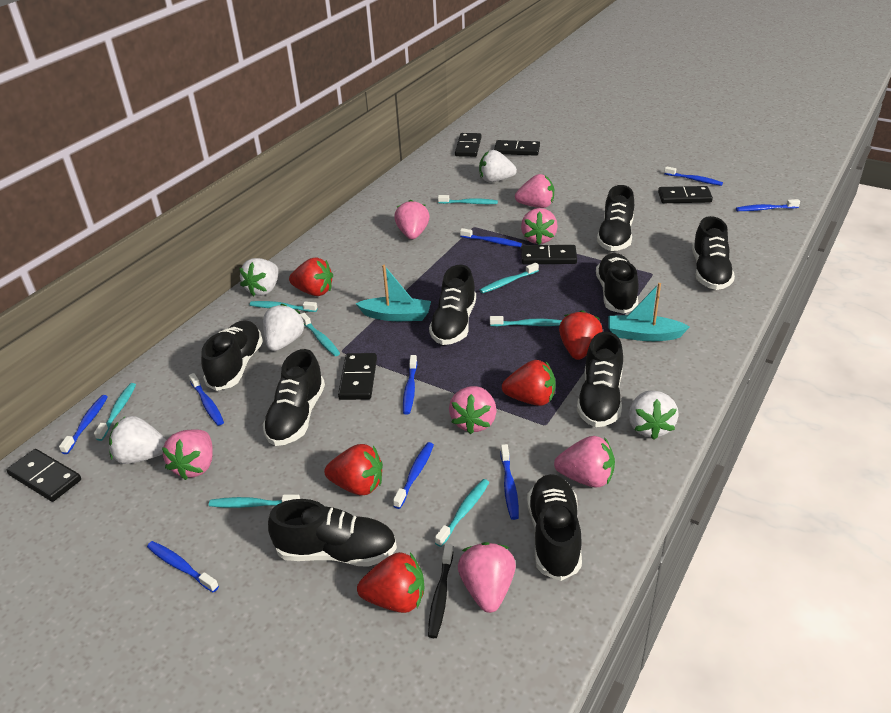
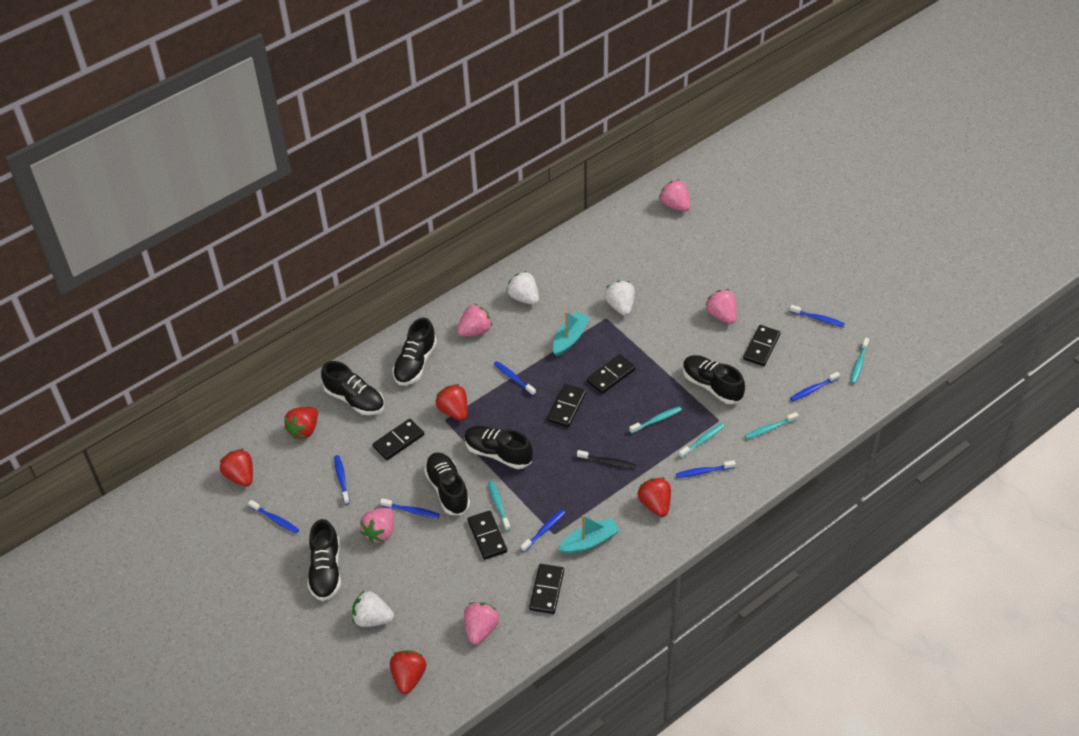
black shoe: [201,320,263,391] [263,349,325,446] [268,499,397,567] [429,265,476,345] [527,474,582,581] [577,332,623,427] [596,253,639,314] [597,185,634,251] [692,216,735,290] = 9 -> [308,519,341,601] [321,361,384,415] [392,317,437,385] [424,452,470,515] [464,426,533,469] [683,355,745,404] = 6
blue toothbrush: [59,395,108,454] [147,541,219,593] [189,373,224,426] [393,442,434,509] [403,355,417,415] [460,228,522,247] [500,444,519,520] [664,166,723,186] [736,199,800,211] = 9 -> [248,500,299,534] [334,455,350,505] [380,498,440,518] [494,361,536,396] [521,510,566,552] [676,460,736,478] [790,305,845,327] [790,372,840,401] = 8
pink strawberry: [162,429,213,480] [394,200,430,239] [449,386,497,434] [458,542,516,613] [515,174,554,208] [521,208,558,245] [554,436,615,488] = 7 -> [360,508,394,543] [457,304,492,337] [464,602,499,645] [659,180,690,211] [706,289,737,324] = 5
turquoise toothbrush: [94,383,136,441] [209,495,300,508] [250,301,317,312] [300,313,340,356] [435,479,489,547] [438,195,498,204] [480,263,539,293] [490,316,562,326] = 8 -> [488,481,511,531] [629,406,682,433] [679,423,724,458] [744,412,798,439] [850,338,869,384] = 5
white strawberry: [109,416,166,464] [239,258,279,296] [263,304,305,351] [479,150,517,182] [629,390,679,440] = 5 -> [352,591,394,627] [506,271,539,305] [605,281,635,316] = 3

